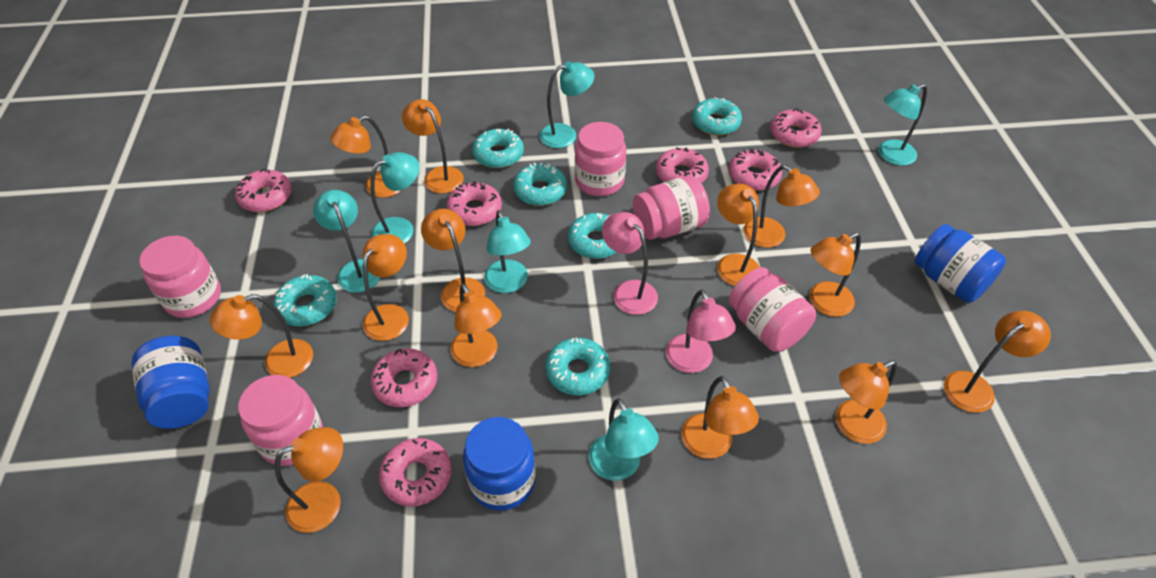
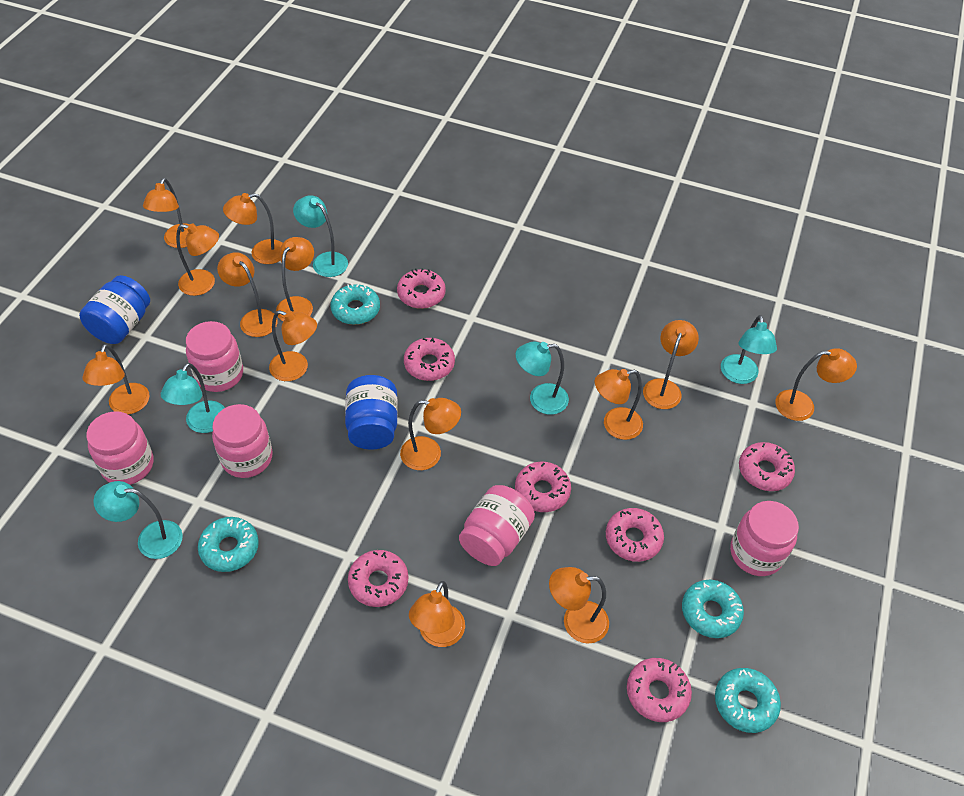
blue jar: [131,336,210,429] [463,417,536,511] [915,224,1006,303] = 3 -> [79,275,150,344] [345,375,398,450] = 2
pink lamp: [602,212,658,315] [666,290,736,373] = 2 -> none = 0
turquoise donut: [273,274,337,326] [472,129,524,168] [513,163,567,206] [545,337,610,395] [568,213,617,259] [692,97,742,136] = 6 -> [198,517,259,572] [331,283,380,325] [682,580,744,638] [715,668,781,733] = 4
turquoise lamp: [313,190,381,293] [371,152,419,244] [484,210,531,293] [539,61,594,148] [589,398,659,481] [878,84,927,166] = 6 -> [93,481,183,559] [161,363,225,433] [293,195,348,277] [516,342,569,415] [721,315,777,384] = 5

